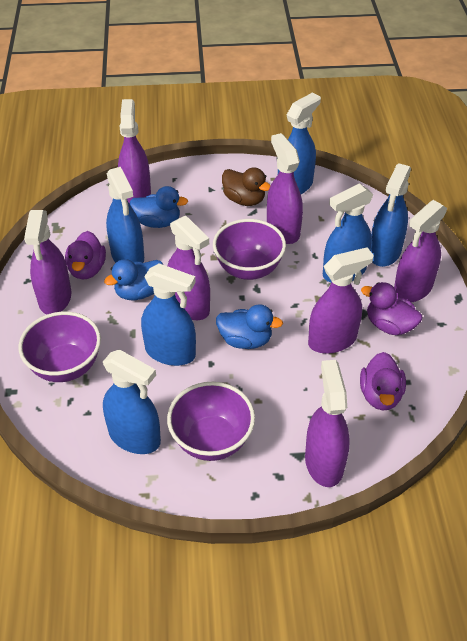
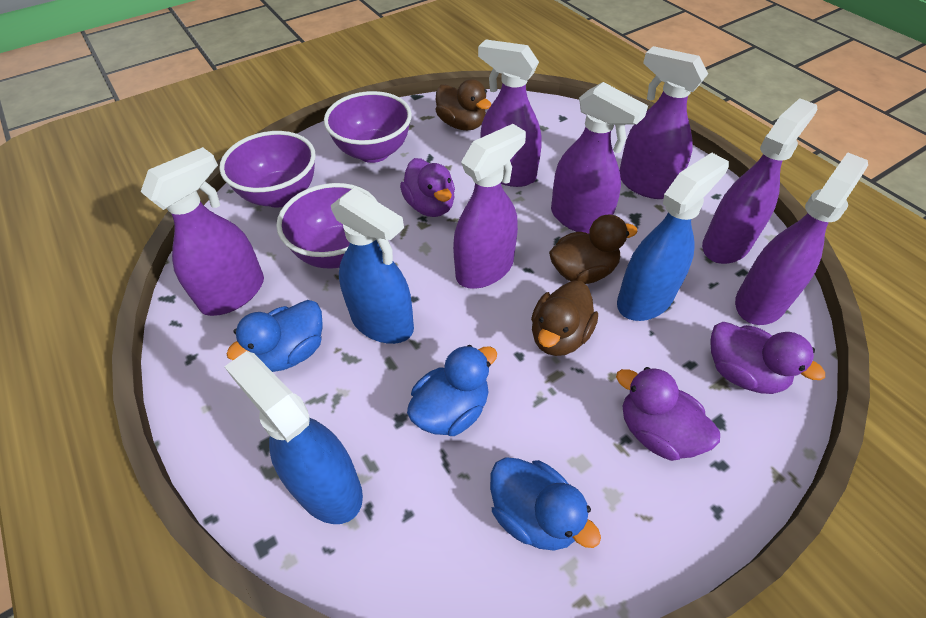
blue spray bottle: [103,349,161,454] [106,167,144,263] [141,263,196,366] [278,92,321,194] [323,183,374,283] [370,163,411,267] = 6 -> [224,351,363,524] [331,188,414,344] [617,153,729,321] = 3
brown duck: [222,167,271,206] = 1 -> [436,79,491,130] [531,281,598,356] [549,214,638,284] = 3

